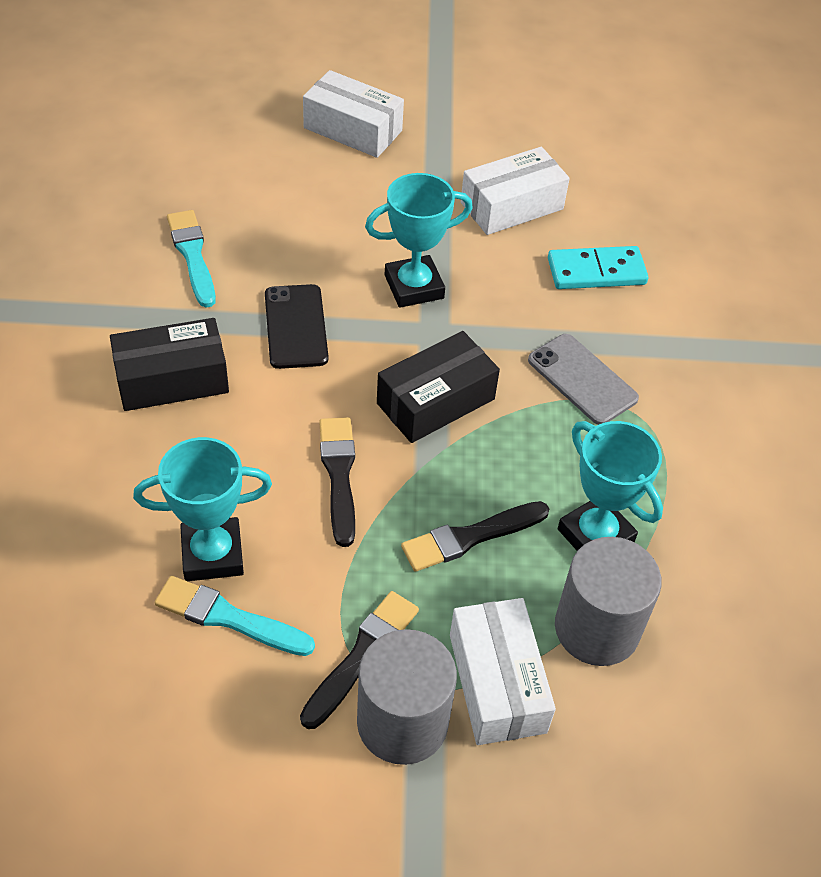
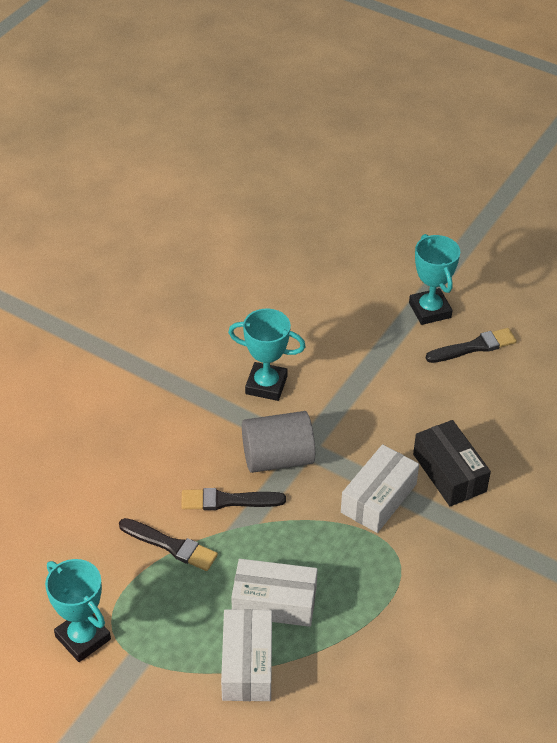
black box: [110,318,229,411] [377,331,500,443] = 2 -> [413,420,491,506] = 1
black phone: [265,284,328,369] = 1 -> none = 0
grey cylinder: [357,629,457,765] [555,537,662,666] = 2 -> [242,411,315,473] = 1
grey phone: [528,334,639,425] = 1 -> none = 0
turquoise brush: [155,576,315,656] [167,210,216,308] = 2 -> none = 0
turquoise domino: [548,246,648,289] = 1 -> none = 0

